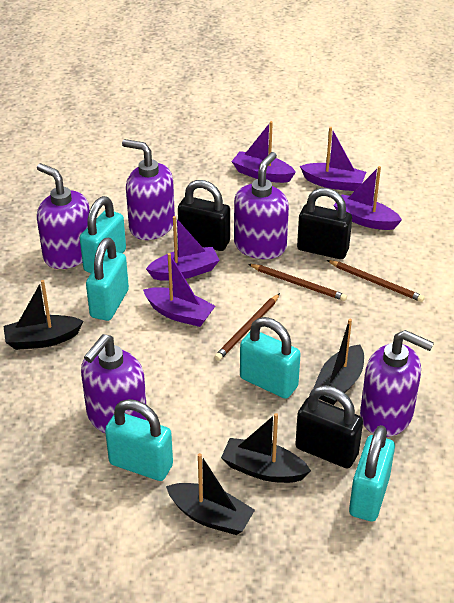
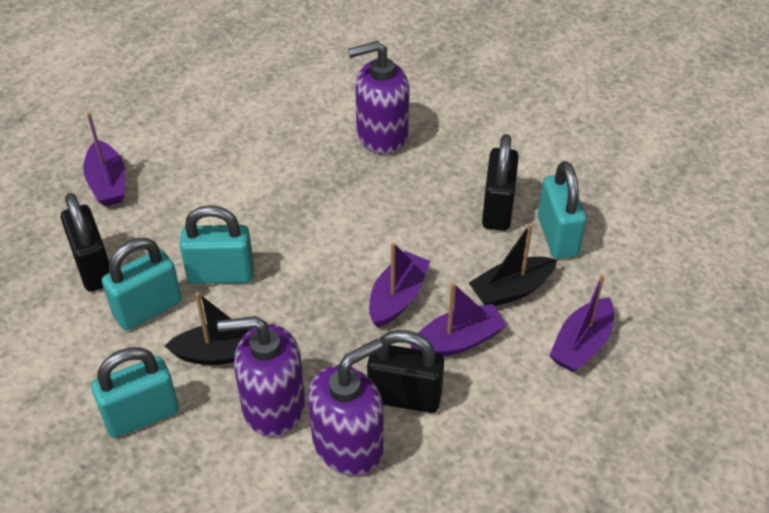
black boat: [3,280,84,350] [166,453,255,535] [221,413,311,483] [313,319,364,405] = 4 -> [165,292,252,365] [469,223,557,306] = 2
brown pencil: [214,293,280,361] [248,264,347,301] [327,260,425,302] = 3 -> none = 0
purple boat: [143,253,215,327] [146,216,220,281] [231,121,296,183] [300,127,366,191] [333,166,402,230] = 5 -> [83,112,125,206] [369,242,430,328] [410,283,507,356] [549,275,614,372] = 4
purple soap dispenser: [37,163,90,269] [81,334,147,433] [122,139,175,240] [234,152,289,259] [360,330,434,437] = 5 -> [217,316,305,437] [308,339,384,476] [348,41,409,155] = 3
turquoise padlock: [80,196,126,273] [86,238,129,321] [105,399,173,481] [240,317,301,399] [349,425,395,522] = 5 -> [91,347,179,438] [102,238,182,330] [180,205,254,284] [538,161,586,259] = 4

